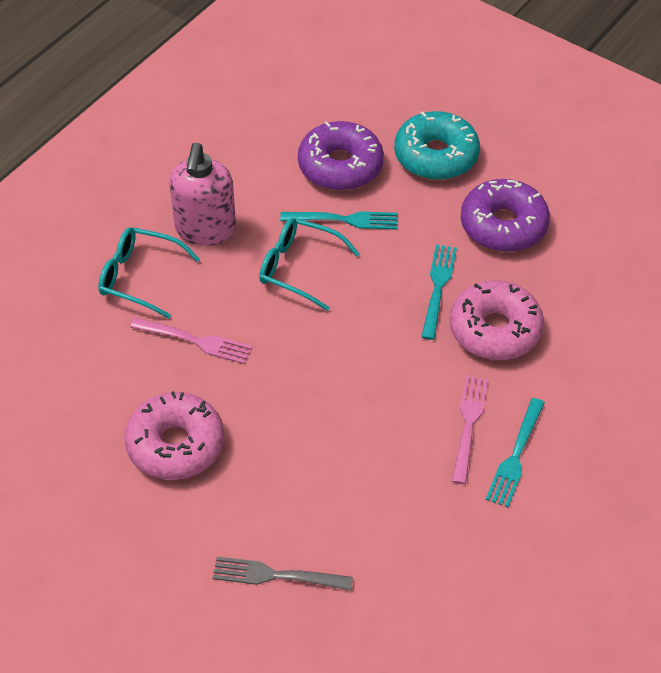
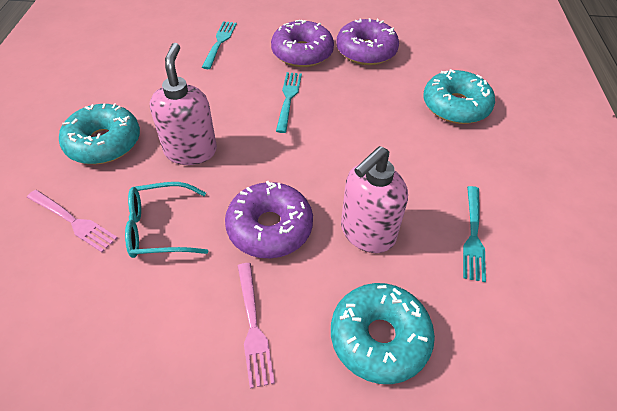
grey fork: [212,557,353,590] = 1 -> none = 0
pink donut: [124,391,224,480] [450,280,544,360] = 2 -> none = 0
pink soap dispenser: [169,143,236,246] = 1 -> [150,43,217,165] [341,146,408,253] = 2
purple donut: [298,121,384,191] [461,179,550,252] = 2 -> [225,181,313,258] [271,20,334,67] [336,18,399,65] = 3
turquoise donut: [394,111,480,180] = 1 -> [59,103,140,164] [331,283,435,384] [423,69,495,124] = 3
turquoise glasses: [98,227,200,318] [259,218,360,311] = 2 -> [125,182,208,258] = 1

